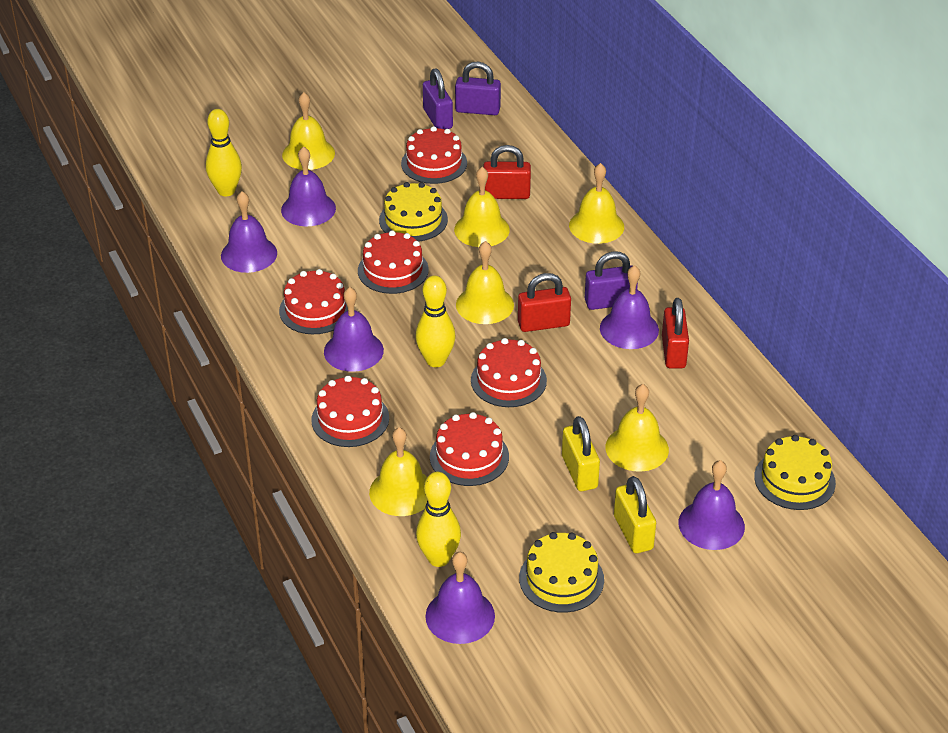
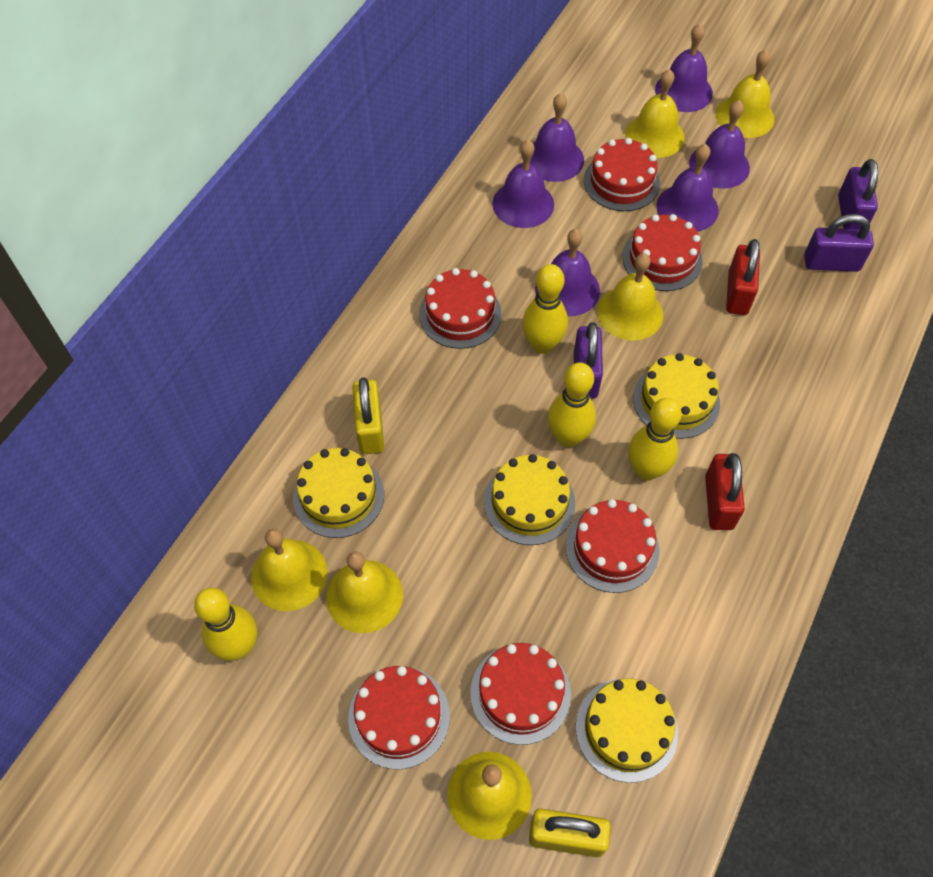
red padlock: [483,145,531,199] [518,273,571,332] [662,298,689,368] = 3 -> [705,453,745,530] [726,239,760,315] = 2
yellow bowling pin: [206,109,242,196] [415,276,456,367] [416,472,461,567] = 3 -> [194,587,257,661] [522,264,568,354] [548,362,596,447] [628,398,682,481] = 4
yellow cake: [379,182,448,242] [519,532,604,613] [754,435,836,510] = 3 -> [293,448,384,538] [484,454,575,545] [576,678,678,783] [633,353,720,439] = 4

